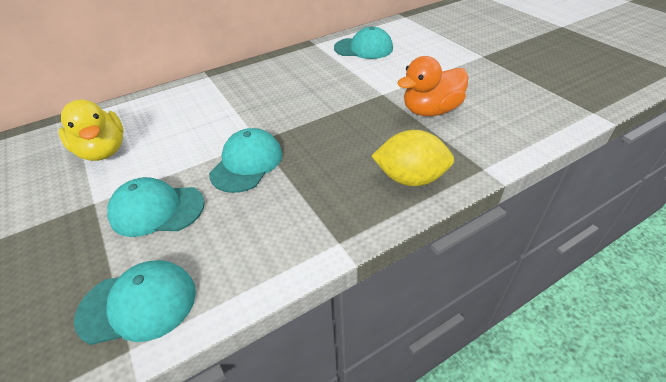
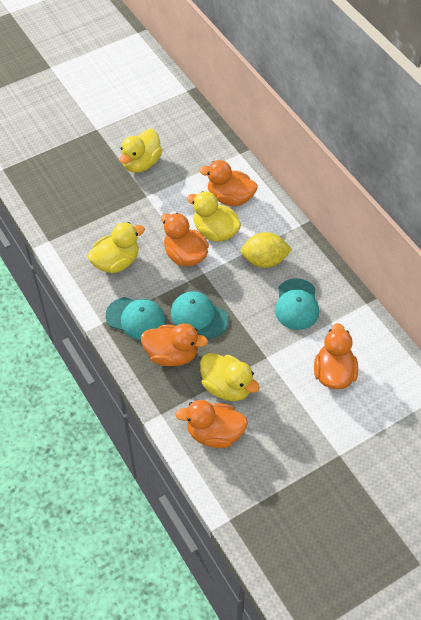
orange duck: [397,56,468,116] = 1 -> [141,323,208,366] [161,213,209,266] [175,400,248,448] [199,160,258,206] [314,323,358,389] = 5
turquoise cap: [74,260,196,345] [107,177,205,237] [209,128,283,193] [334,26,393,59] = 4 -> [106,297,165,340] [171,291,229,339] [275,278,319,330] = 3
yellow duck: [59,99,124,161] = 1 -> [88,222,145,273] [120,129,162,173] [187,191,241,242] [200,353,260,401] = 4

